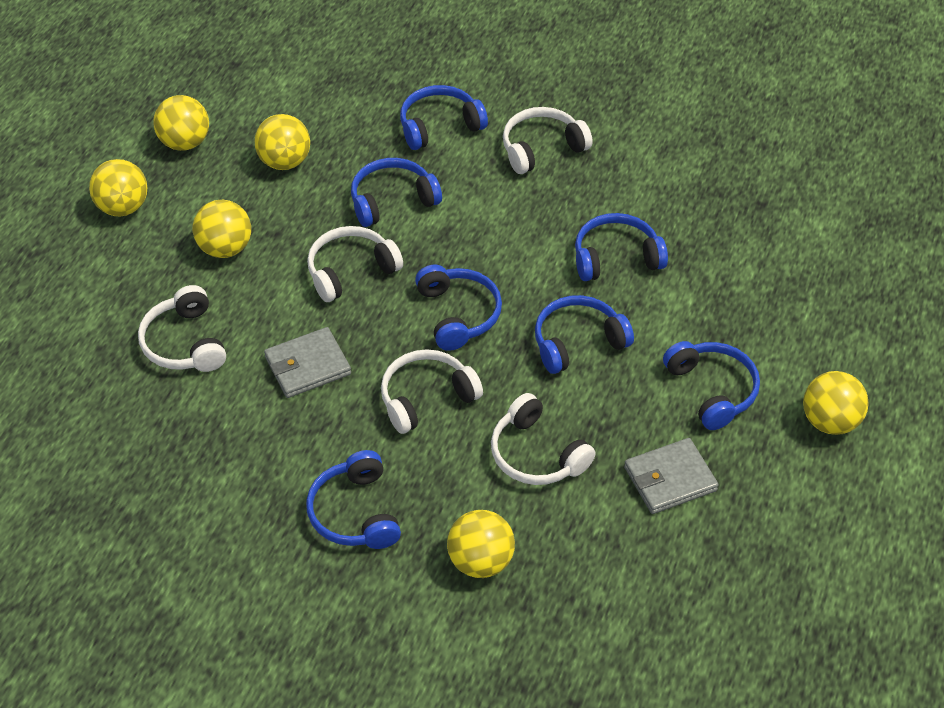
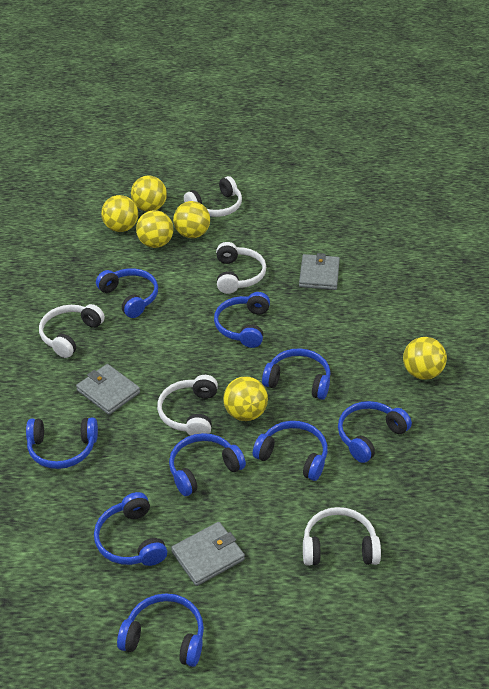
blue headphones: [306,450,401,549] [351,158,442,227] [400,85,488,150] [415,264,502,351] [535,295,634,374] [575,213,668,281] [663,341,760,430] = 7 -> [26,417,98,469] [94,492,167,566] [96,268,158,318] [117,593,204,667] [169,433,246,496] [214,292,270,348] [253,421,328,481] [262,348,331,400] [338,401,412,463] = 9
grey wallet: [264,327,351,398] [624,438,719,514] = 2 -> [76,364,140,415] [171,522,245,586] [299,253,340,290] = 3

